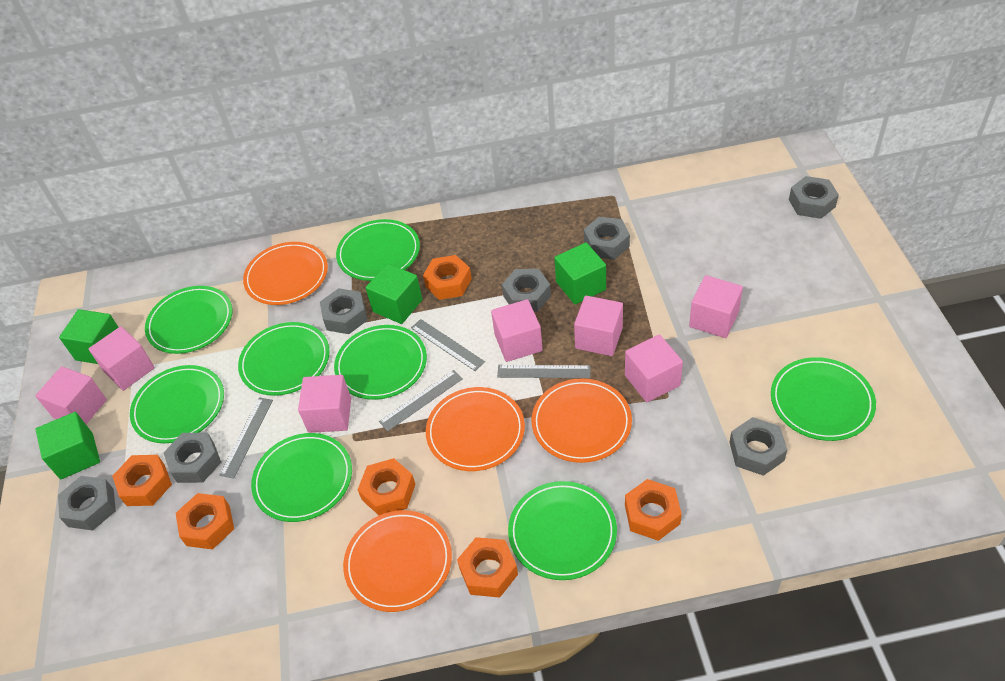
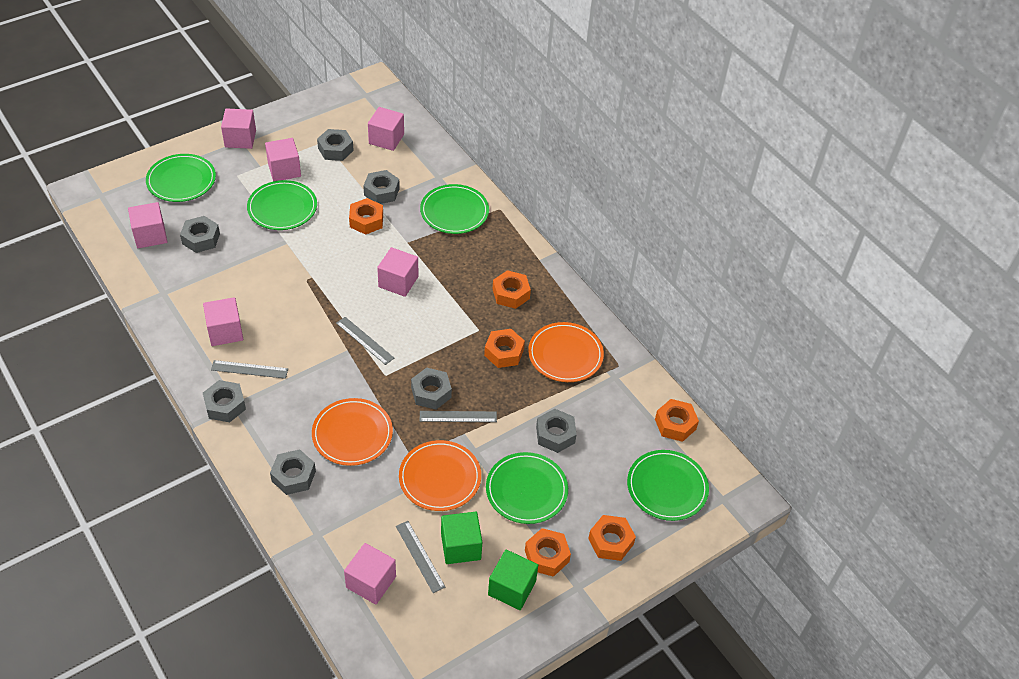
green cube: [35,412,100,479] [59,309,119,364] [366,263,422,324] [554,242,606,304] = 4 -> [441,512,482,564] [488,550,538,610] = 2
green plate: [130,365,224,443] [145,286,232,354] [238,322,330,396] [251,433,352,522] [334,325,427,400] [336,219,420,281] [508,481,617,580] [771,357,876,441] = 8 -> [146,154,216,202] [247,180,317,230] [420,184,489,234] [486,452,568,524] [627,450,709,521] = 5
orange plate: [243,242,328,305] [343,510,452,612] [426,387,525,471] [531,378,632,463] = 4 -> [312,398,393,466] [399,440,481,511] [528,322,604,382] = 3

